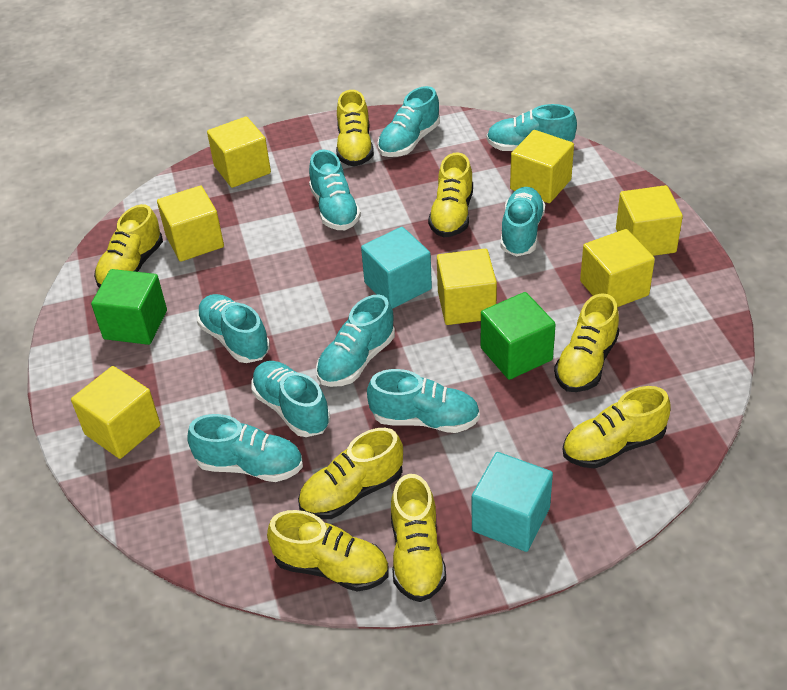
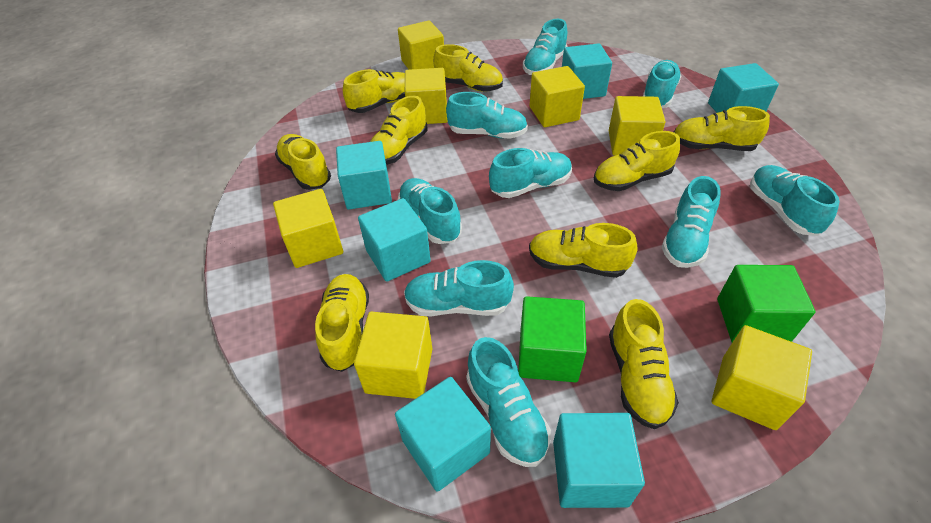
turquoise cube: [361,227,432,309] [472,452,553,552] = 2 -> [336,141,392,209] [358,198,431,282] [395,377,491,492] [553,413,645,508] [562,43,612,99] [708,63,779,113] = 6
yellow shoe: [94,204,163,288] [267,510,389,592] [298,428,403,519] [336,90,374,167] [391,474,446,602] [428,152,473,237] [554,293,619,392] [563,386,671,468] = 8 -> [275,134,331,190] [315,274,369,372] [343,69,405,113] [370,96,428,165] [433,44,503,92] [529,223,638,278] [594,131,680,191] [609,299,679,429] [674,106,770,151] = 9

